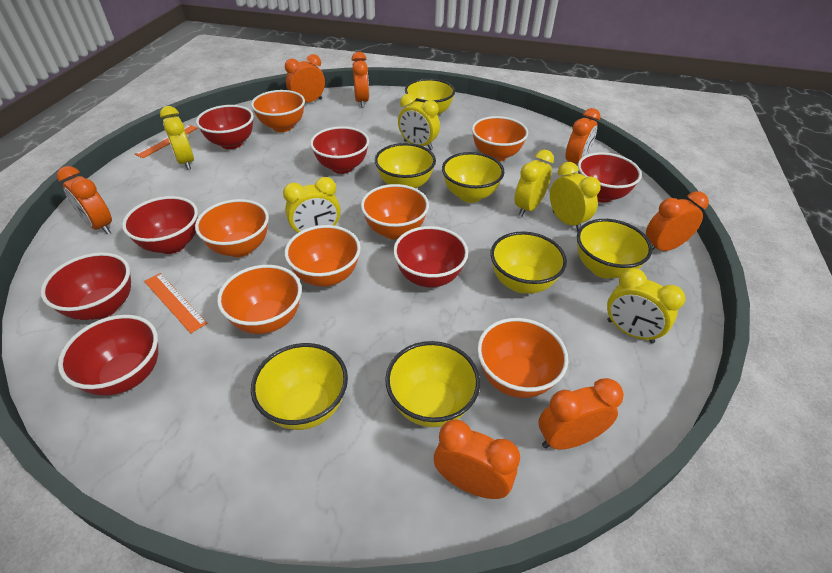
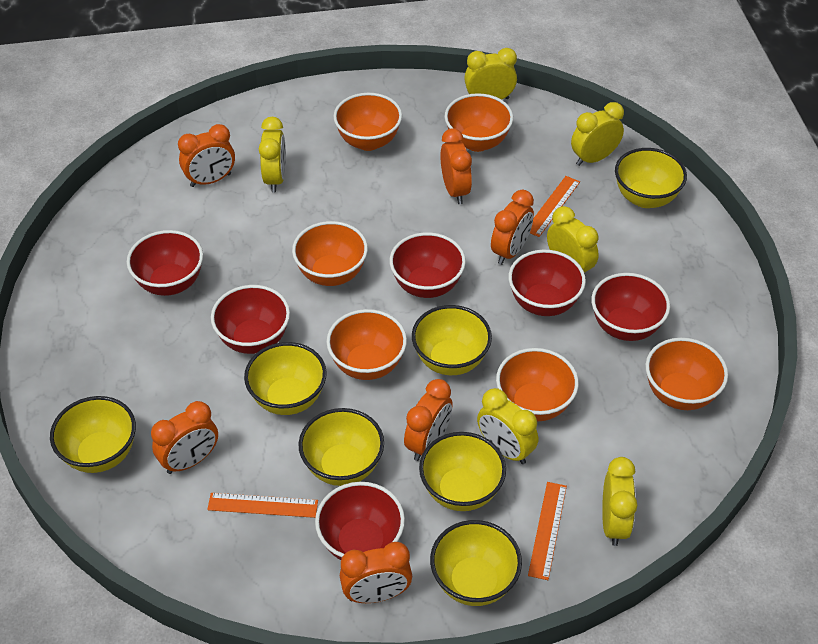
orange bowl: [195,199,269,257] [217,265,302,334] [251,90,305,132] [285,225,361,287] [361,184,429,240] [472,116,528,161] [477,318,568,398] = 7 -> [292,221,368,286] [326,309,407,380] [333,93,402,151] [445,93,513,152] [496,348,579,421] [645,338,728,410] = 6
orange clock: [57,166,112,234] [285,54,325,103] [351,52,369,108] [434,419,520,499] [538,378,624,450] [565,108,601,164] [646,191,709,251] = 7 -> [151,401,218,474] [178,124,235,187] [340,542,412,603] [404,379,453,461] [440,128,472,204] [491,190,534,265] = 6
orange ruler: [135,124,198,158] [144,273,207,333] = 2 -> [207,493,318,518] [528,482,567,580] [530,176,580,237] = 3
red bowl: [41,253,131,320] [58,315,158,396] [122,196,198,254] [196,105,254,149] [310,126,369,174] [393,226,468,288] [578,152,642,203] = 7 -> [127,230,203,296] [211,285,290,354] [315,482,405,560] [389,232,466,298] [508,250,586,316] [591,273,670,341] = 6

